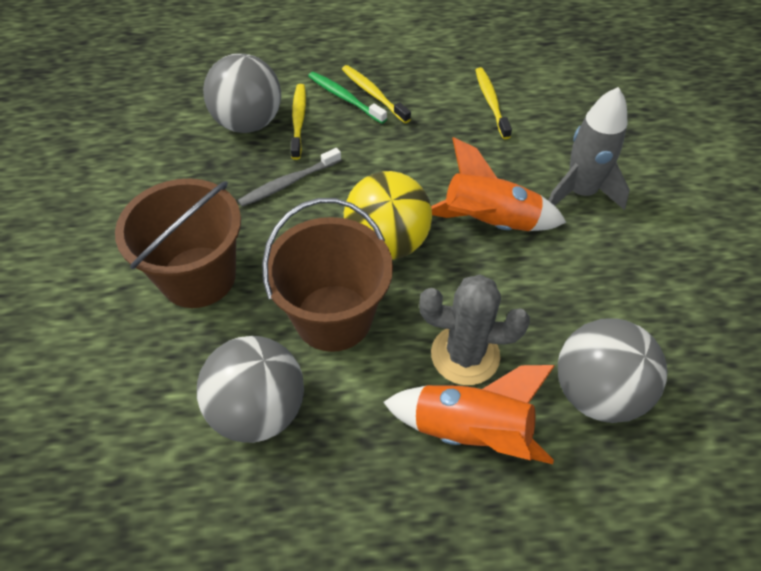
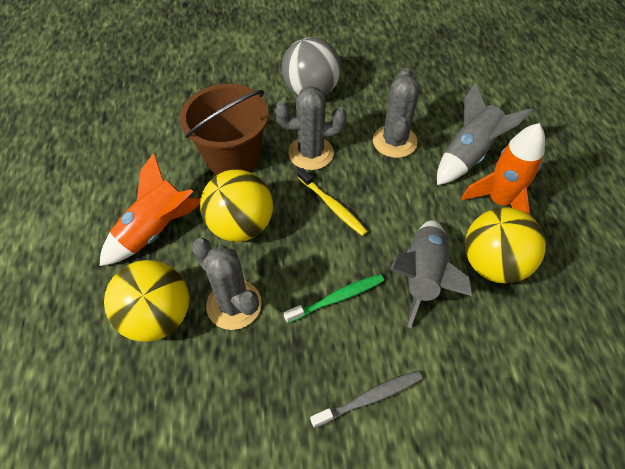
brown bucket: [115,179,241,308] [262,198,393,352] = 2 -> [180,84,269,175] = 1
grey ball: [197,336,304,443] [203,53,281,133] [558,318,667,423] = 3 -> [282,37,341,96] = 1
grey cactus: [419,274,530,385] = 1 -> [192,238,262,330] [274,86,347,170] [373,68,420,158] = 3
grey rocket: [548,87,630,210] = 1 -> [390,220,472,328] [437,82,533,185] = 2
yellow ball: [344,171,432,260] = 1 -> [104,260,189,342] [200,170,273,242] [465,207,546,283] = 3
yellow toothbrush: [291,84,306,160] [342,65,411,123] [475,67,512,139] = 3 -> [298,168,368,236] = 1

